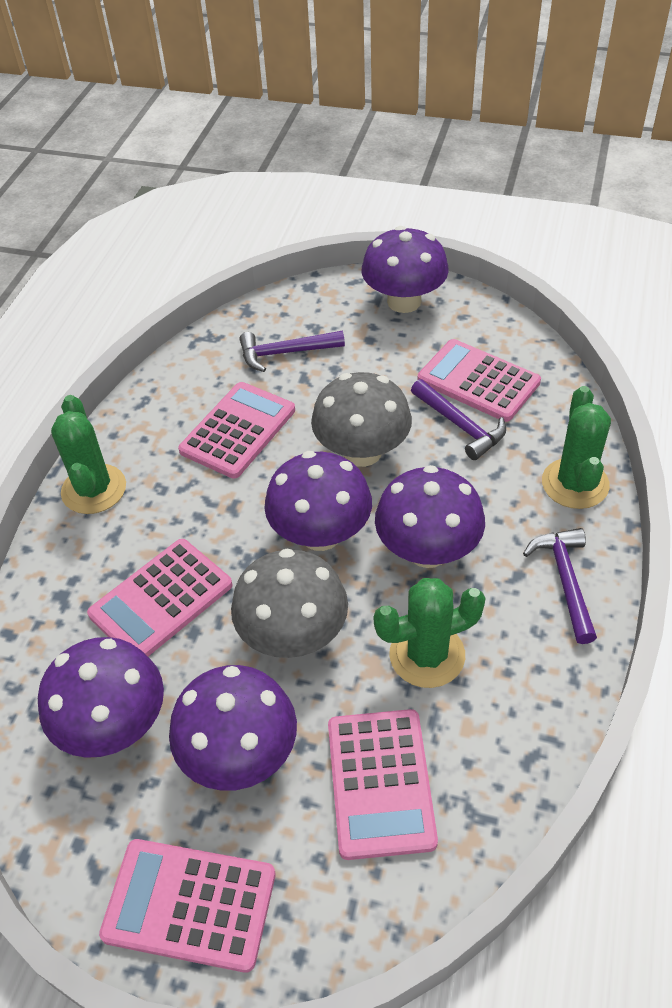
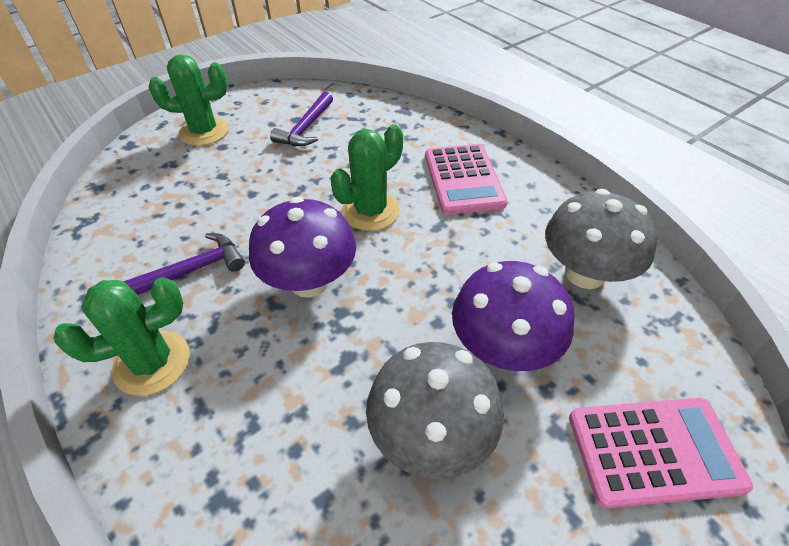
pink calculator: [87,539,232,656] [99,839,276,973] [178,382,295,479] [328,709,438,860] [418,339,541,422] = 5 -> [425,144,507,215] [569,398,753,508] = 2
purple hammer: [239,331,345,372] [411,379,506,460] [523,528,597,644] = 3 -> [124,233,245,295] [270,92,333,146] = 2
purple mushroom: [38,637,164,758] [169,665,297,791] [264,451,372,551] [362,226,449,313] [375,465,485,568] = 5 -> [249,197,356,298] [452,261,574,371] = 2

